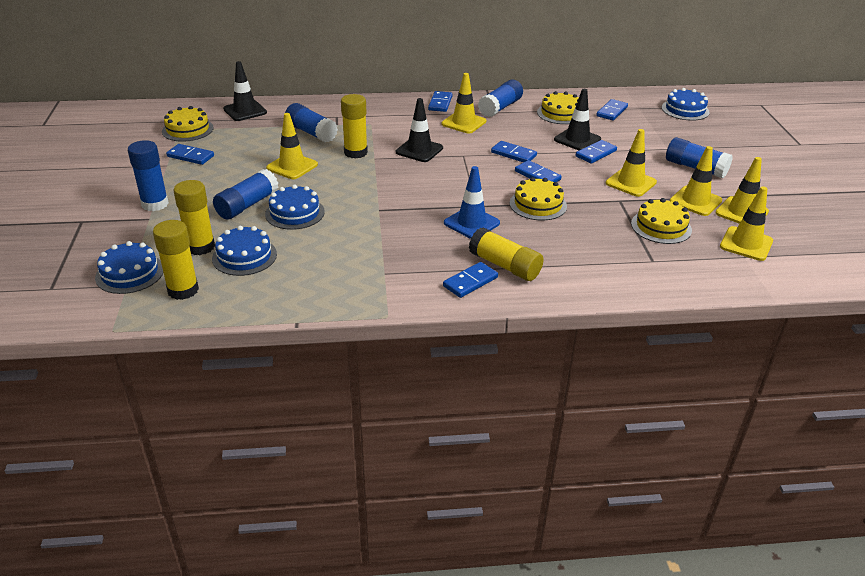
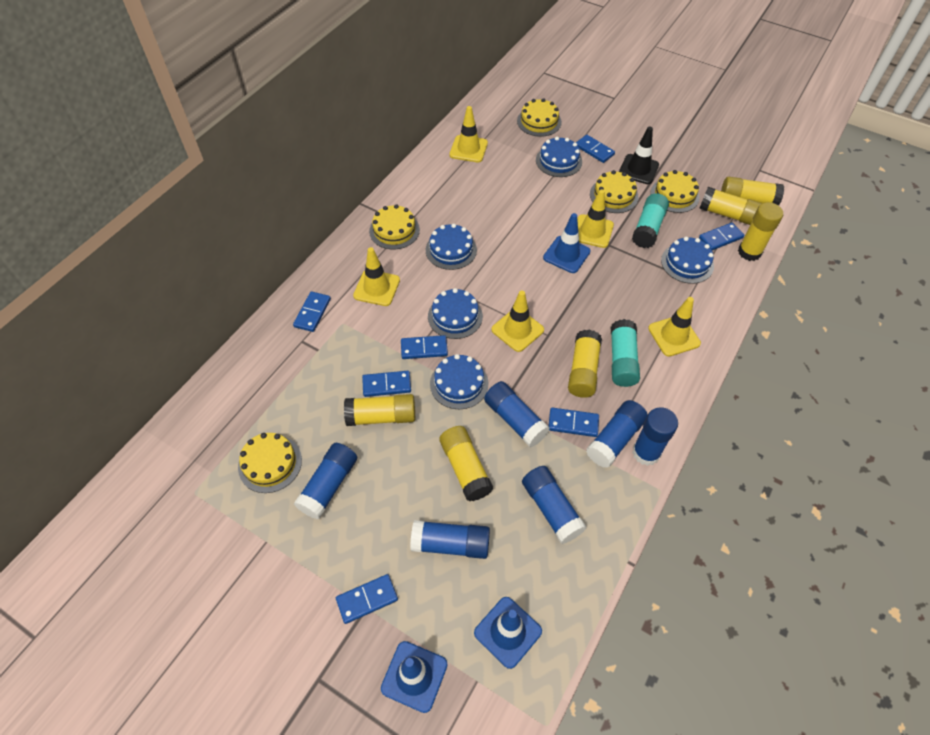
black traffic cone: [223,61,267,121] [396,98,443,162] [554,89,601,150] = 3 -> [619,127,659,184] = 1
blue cake: [95,241,163,294] [212,226,277,276] [265,185,325,230] [662,88,710,121] = 4 -> [426,224,477,270] [428,288,483,339] [430,354,488,409] [536,137,582,177] [661,237,714,284] = 5
blue glue stick: [128,140,169,211] [213,169,278,220] [285,103,338,143] [478,80,523,117] [666,137,733,178] = 5 -> [294,443,357,519] [410,520,490,559] [484,381,550,447] [522,466,587,544] [586,400,648,468] [632,407,678,466] = 6
blue traffic cone: [444,166,500,239] = 1 -> [381,641,448,713] [474,597,542,669] [543,213,591,273] = 3
turquoise glue stick: none = 0 -> [611,319,640,387] [632,193,669,248] = 2
yellow cake: [162,106,214,142] [510,177,567,221] [537,91,579,124] [631,198,692,244] = 4 -> [238,433,302,493] [369,204,420,249] [517,98,562,137] [590,170,639,213] [650,170,700,213] = 5
yellow glue stick: [153,220,199,300] [174,180,215,255] [341,94,368,158] [469,227,544,281] = 4 -> [344,394,415,426] [439,426,493,501] [568,330,602,398] [699,187,762,225] [721,177,784,206] [738,202,783,261] = 6
yellow traffic cone: [266,113,318,179] [441,73,486,133] [606,129,657,197] [670,146,722,216] [715,157,769,224] [720,186,773,261] = 6 -> [353,247,400,306] [450,106,488,162] [491,291,544,352] [577,189,614,248] [648,297,701,357] = 5

